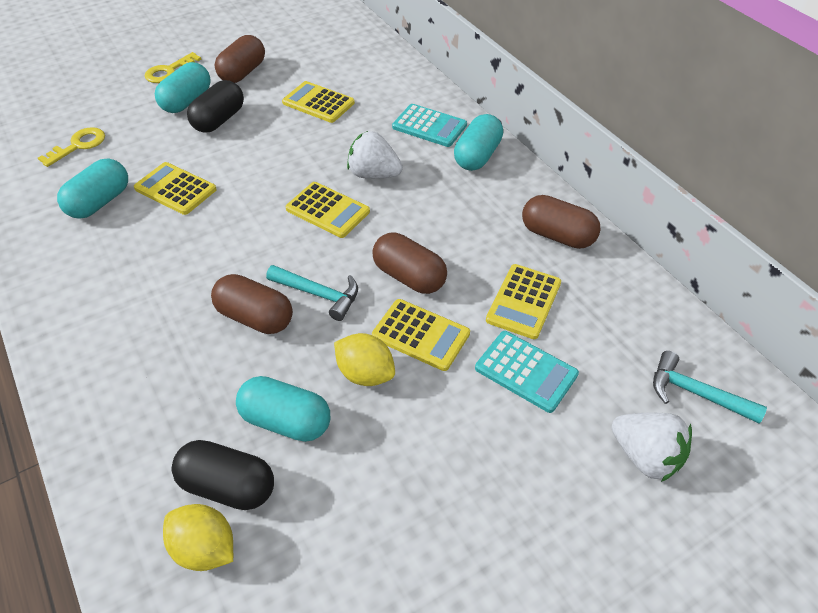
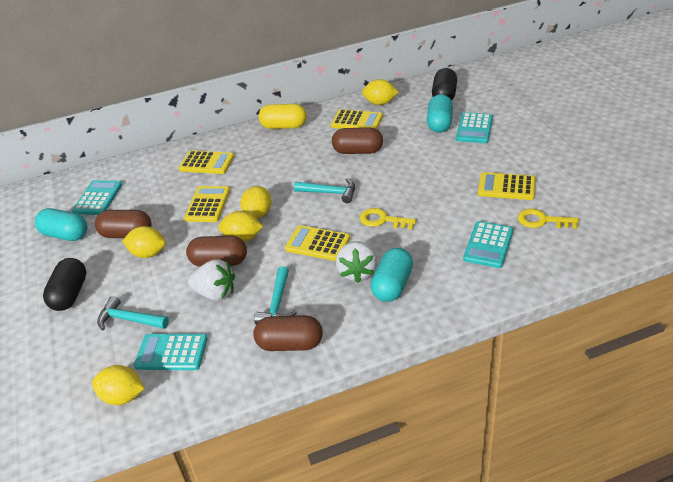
turquoise calculator: [392,104,467,147] [475,331,579,413] = 2 -> [72,180,122,215] [134,334,208,370] [456,112,493,143] [463,221,513,268] = 4
turquoise capsule: [57,158,128,219] [155,62,211,113] [236,376,330,442] [454,114,503,171] = 4 -> [35,208,87,241] [371,248,413,302] [427,94,453,133] = 3
turquoise hammer: [266,265,358,321] [653,351,767,423] = 2 -> [97,296,169,330] [254,266,297,324] [294,178,355,203] = 3
yellow capsule: none = 0 -> [259,104,307,129] = 1
yellow lemon: [163,504,233,571] [334,333,395,386] = 2 -> [92,365,145,405] [122,226,166,258] [218,211,263,242] [240,186,272,219] [362,79,399,105] = 5

